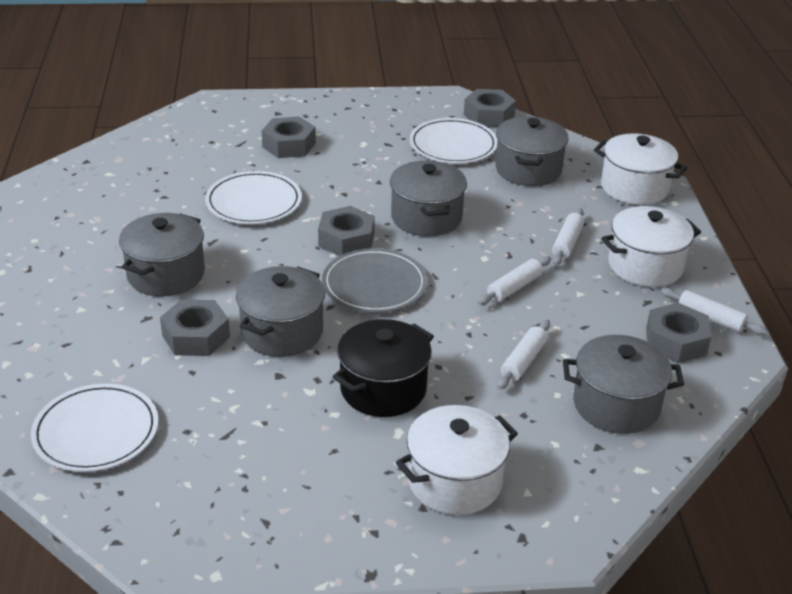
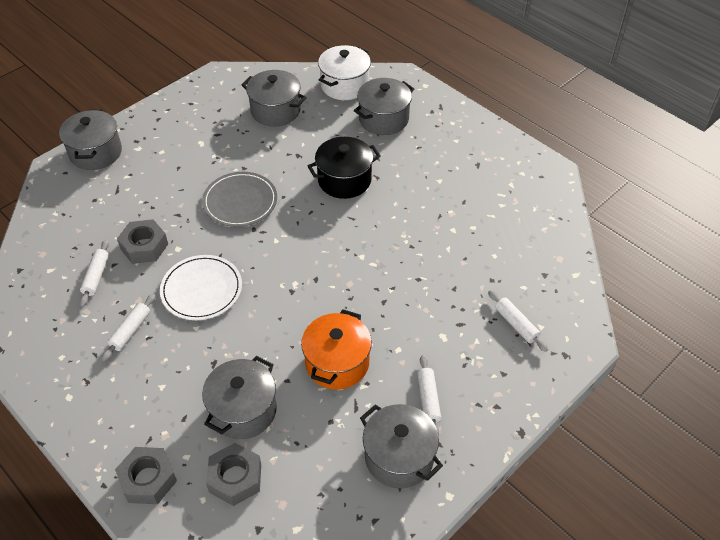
grey nut: [160,299,230,356] [262,117,316,158] [318,206,375,256] [464,89,516,127] [646,303,711,363] = 5 -> [115,447,177,504] [117,219,168,264] [206,443,261,506] = 3
orange pot: none = 0 -> [301,309,372,390] = 1
white plate: [31,383,158,472] [205,171,302,224] [410,118,498,164] = 3 -> [160,255,242,320] = 1
white pot: [396,405,518,515] [594,133,687,205] [601,206,701,287] = 3 -> [318,45,371,100] = 1

